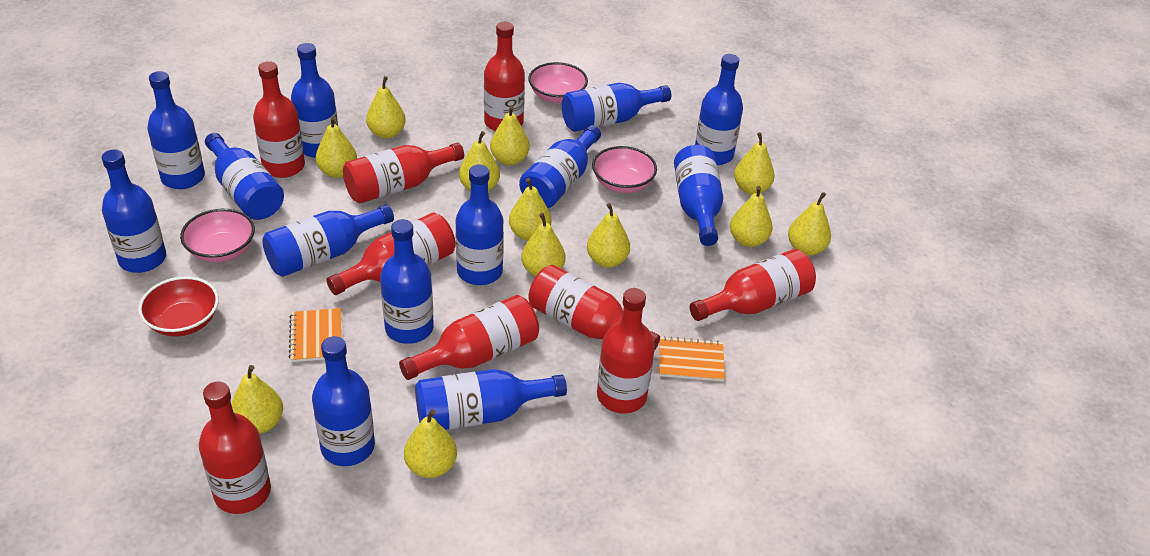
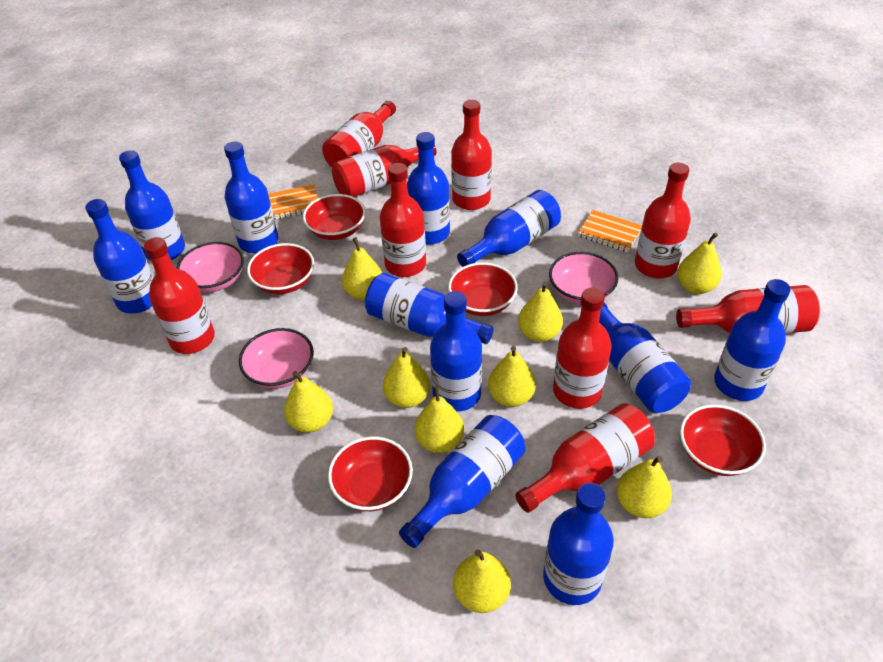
blue bottle: [102,149,166,273] [147,71,205,189] [205,133,284,220] [262,204,394,277] [291,43,338,158] [312,336,375,466] [380,219,434,344] [415,369,567,430] [456,164,504,285] [519,125,601,208] [562,83,671,132] [674,145,723,246] [695,54,743,165] = 13 -> [85,199,154,314] [119,150,185,261] [224,142,278,253] [365,273,494,344] [399,415,526,548] [407,132,450,245] [430,291,482,412] [457,190,561,267] [543,483,614,605] [599,303,691,413] [714,279,791,401] = 11
red bowl: [138,276,219,336] = 1 -> [247,243,314,294] [303,194,366,240] [328,437,413,511] [448,262,518,316] [680,404,766,476] = 5
yellow pear: [231,365,283,434] [316,117,357,178] [366,76,406,139] [404,409,457,478] [459,131,500,192] [490,105,530,165] [509,178,551,241] [521,213,565,277] [587,203,630,268] [730,186,772,247] [734,132,774,195] [788,192,831,256] = 12 -> [284,371,333,433] [342,237,382,300] [383,347,430,408] [415,386,464,453] [453,549,511,613] [488,346,536,407] [518,282,563,342] [617,456,672,518] [677,233,722,294] = 9

